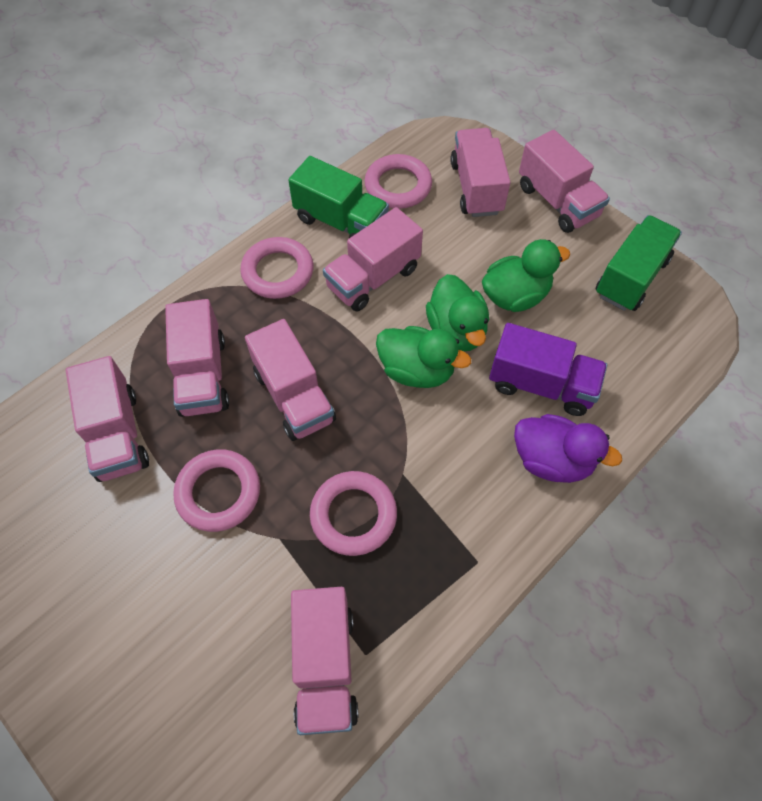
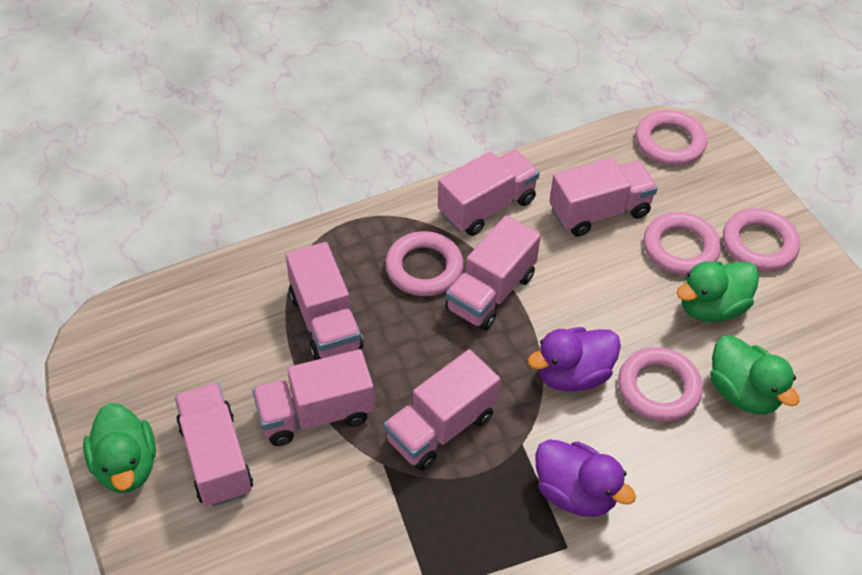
green truck: [288,156,389,238] [596,215,682,311] = 2 -> none = 0
pink ring: [173,449,260,532] [240,237,313,299] [310,471,397,556] [364,154,432,209] = 4 -> [385,231,463,296] [618,347,703,422] [636,110,707,166] [644,212,721,275] [723,208,800,271] = 5
purple duck: [514,414,622,483] = 1 -> [528,327,621,392] [535,439,636,517] = 2
purple truck: [489,323,607,416] = 1 -> none = 0

